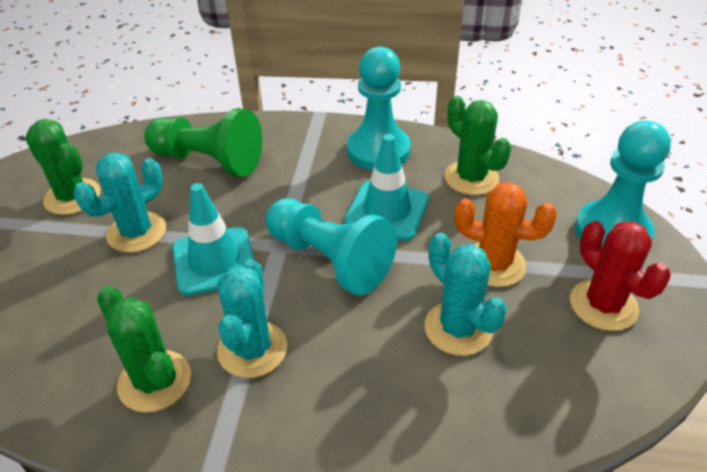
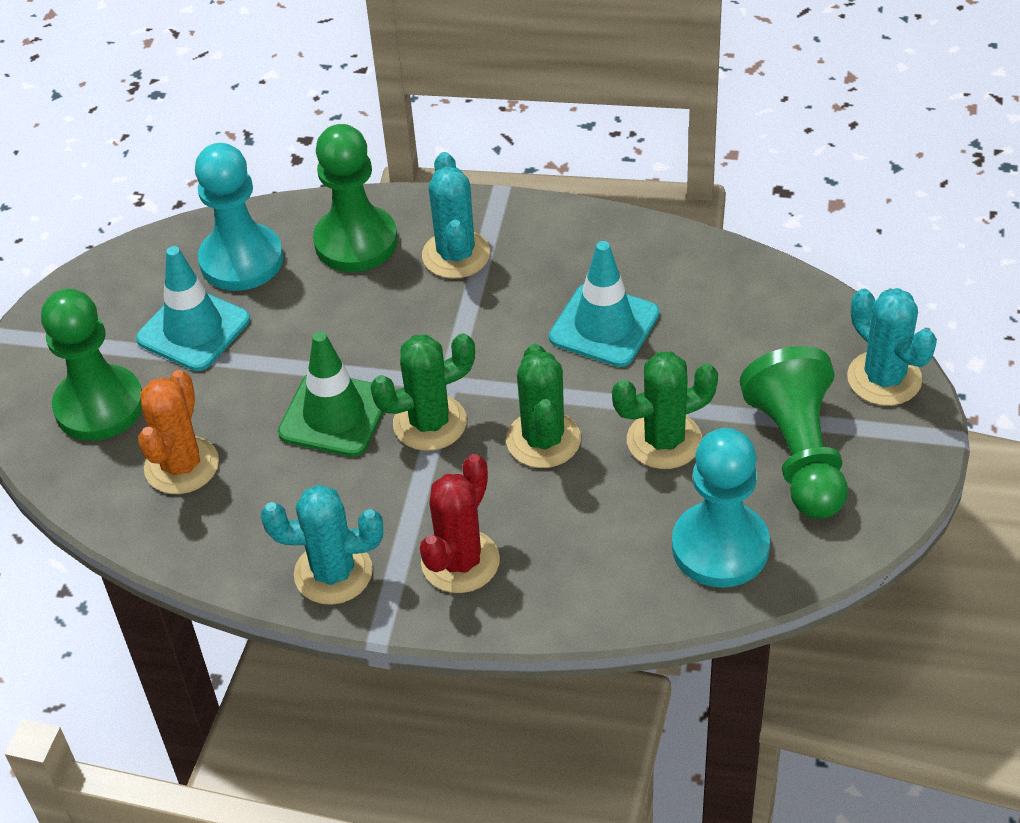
green pawn: [144,108,262,177] = 1 -> [41,289,142,441] [313,124,398,272] [740,346,848,519] = 3
green traffic cone: none = 0 -> [278,331,383,457] = 1
turquoise pawn: [266,198,397,295] [347,46,411,170] [575,121,671,247] = 3 -> [195,143,283,291] [672,428,770,588] = 2

